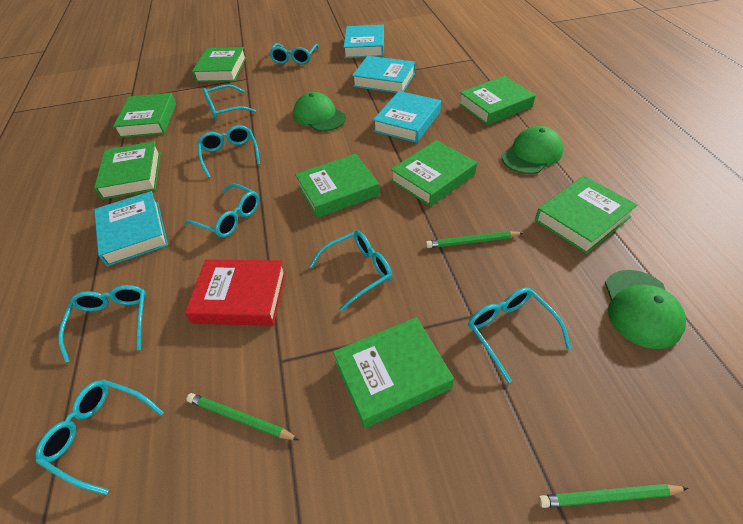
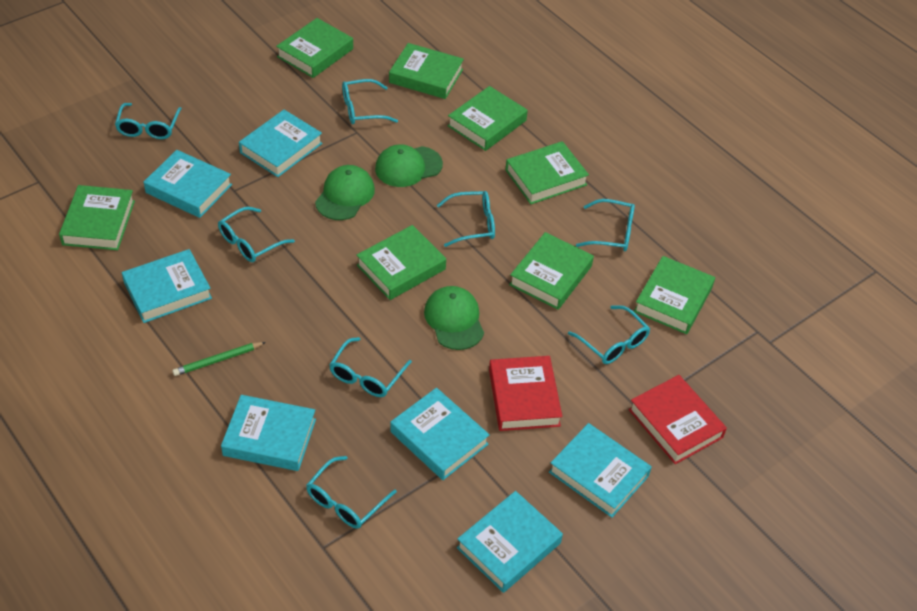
green pencil: [186,393,299,440] [426,231,523,248] [538,484,688,508] = 3 -> [172,342,266,376] = 1
red book: [185,260,286,326] = 1 -> [489,356,562,431] [629,375,727,464] = 2
turquoise book: [94,191,168,266] [343,25,384,58] [352,56,415,93] [373,91,441,143] = 4 -> [122,249,212,323] [144,150,232,218] [221,395,316,471] [239,110,323,177] [390,388,490,480] [457,491,563,593] [549,423,652,518] = 7

